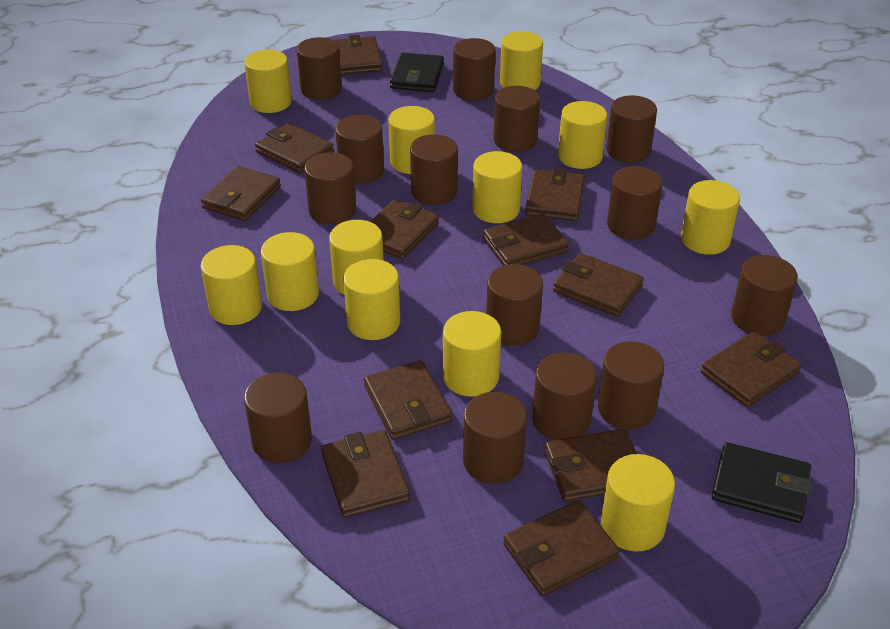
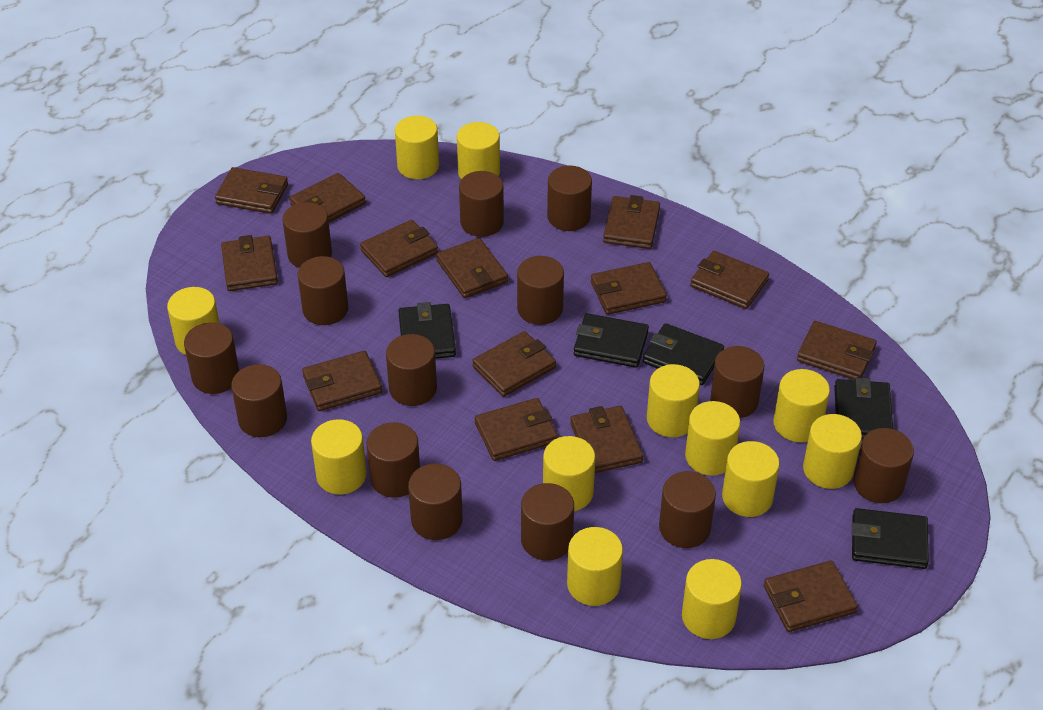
black wallet: [390,53,444,92] [712,442,812,523] = 2 -> [398,302,456,359] [574,313,649,368] [643,323,724,385] [834,377,893,439] [852,508,929,569] = 5
brown wallet: [201,166,281,221] [255,123,334,173] [321,430,410,518] [334,35,382,75] [364,360,452,440] [370,199,439,259] [483,213,569,266] [503,500,620,596] [525,168,585,221] [544,429,637,502] [553,253,644,317] [701,331,801,407] = 12 -> [215,167,288,214] [221,235,278,291] [289,173,366,222] [302,351,382,411] [360,220,438,277] [436,238,508,298] [472,331,556,397] [475,398,558,461] [570,406,643,473] [591,262,667,315] [603,195,660,249] [690,251,769,309] [764,560,858,632] [797,321,877,380] = 14

